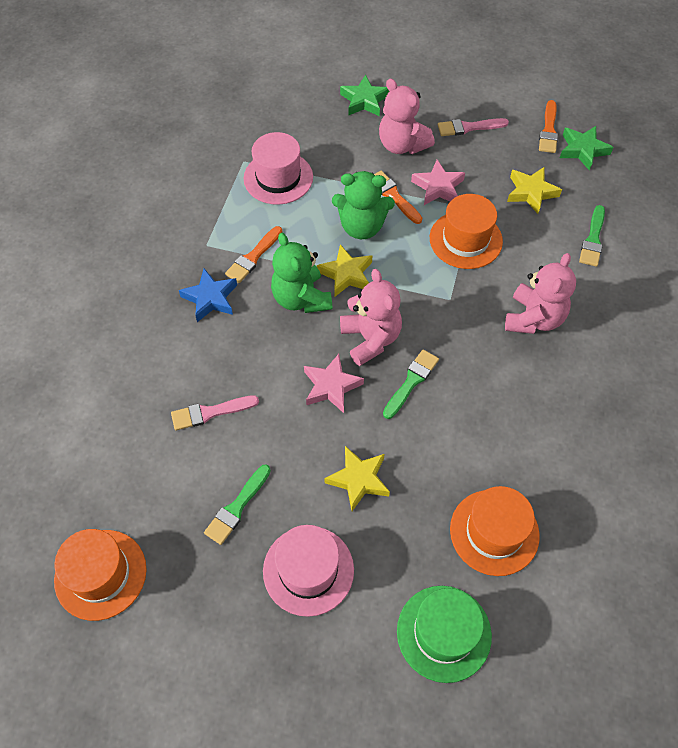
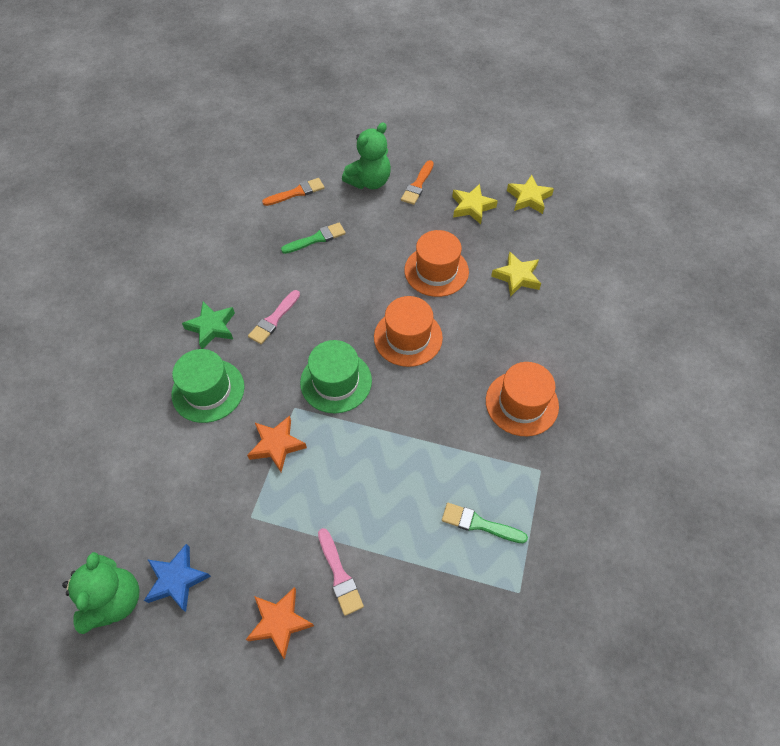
green brush: [204,464,271,545] [383,350,439,419] [579,205,605,267] = 3 -> [281,223,346,254] [442,503,528,544] = 2
green hat: [397,586,492,683] = 1 -> [172,349,244,423] [300,340,372,413] = 2
green star: [340,75,390,117] [560,126,613,171] = 2 -> [182,302,235,349] = 1
orange brush: [225,226,282,283] [374,171,422,224] [539,100,558,153] = 3 -> [262,178,324,206] [401,160,434,205] = 2
orange star: none = 0 -> [246,587,314,659] [247,416,307,472] = 2
pink hat: [243,132,313,205] [263,525,354,617] = 2 -> none = 0
pink star: [304,354,364,413] [411,160,465,205] = 2 -> none = 0
pink teddy bear: [340,269,402,366] [379,79,435,154] [505,253,576,334] = 3 -> none = 0

